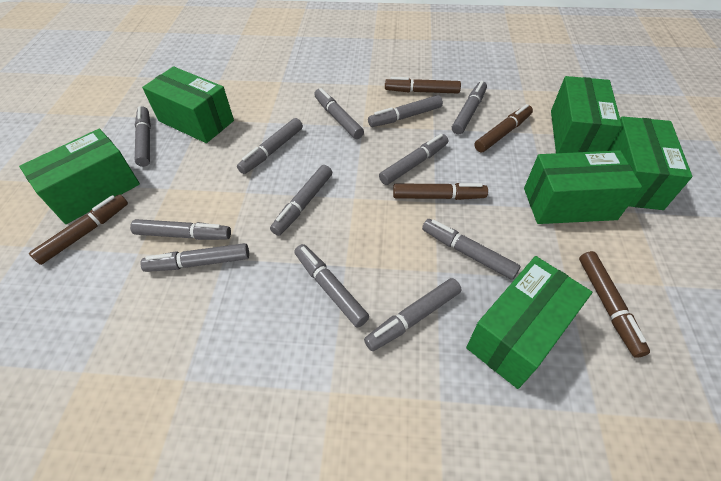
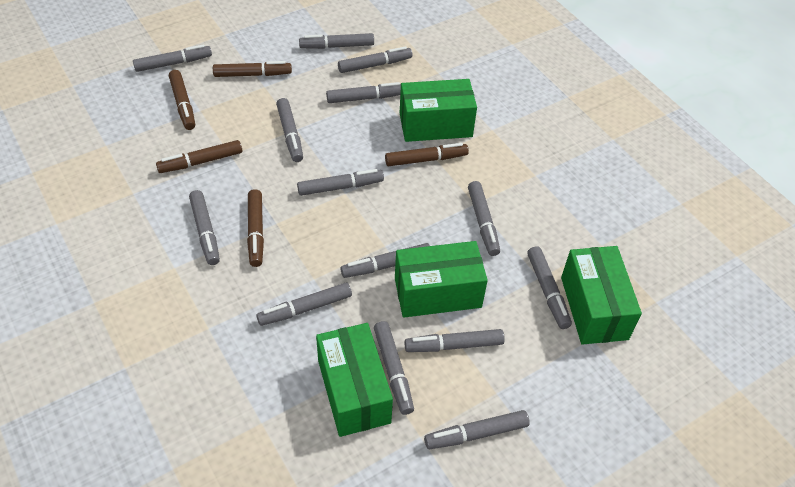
green box: [19,129,140,224] [142,66,234,143] [466,256,592,389] [524,150,642,224] [551,76,622,153] [608,116,692,210] = 6 -> [316,323,393,437] [395,241,488,318] [400,79,477,142] [561,246,642,345] = 4
grey marker: [130,219,231,240] [135,106,151,167] [140,243,249,272] [237,118,303,174] [270,165,332,236] [294,244,369,328] [314,88,364,139] [364,278,462,351] [368,95,443,127] [379,134,448,185] [422,219,520,280] [452,81,487,135] = 12 -> [133,44,212,72] [189,190,220,265] [256,283,352,326] [276,98,303,162] [297,169,384,196] [299,33,374,49] [326,82,401,103] [338,46,412,73] [340,243,430,278] [374,321,414,415] [404,329,505,352] [424,410,530,449] [468,181,500,256] [527,246,572,329] = 14

